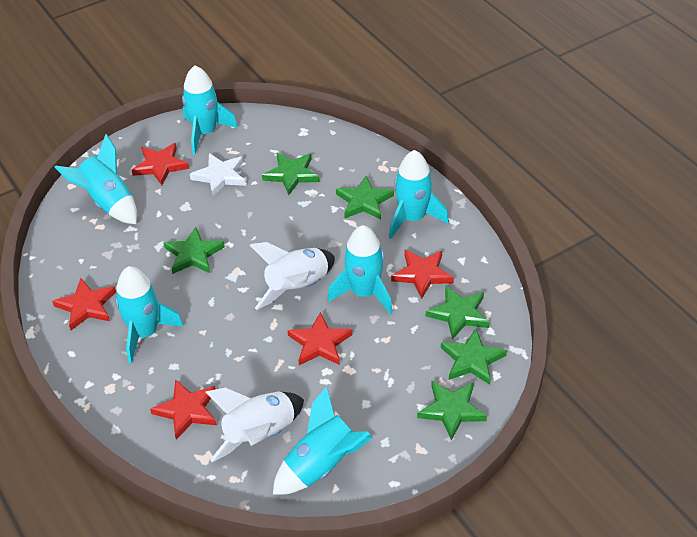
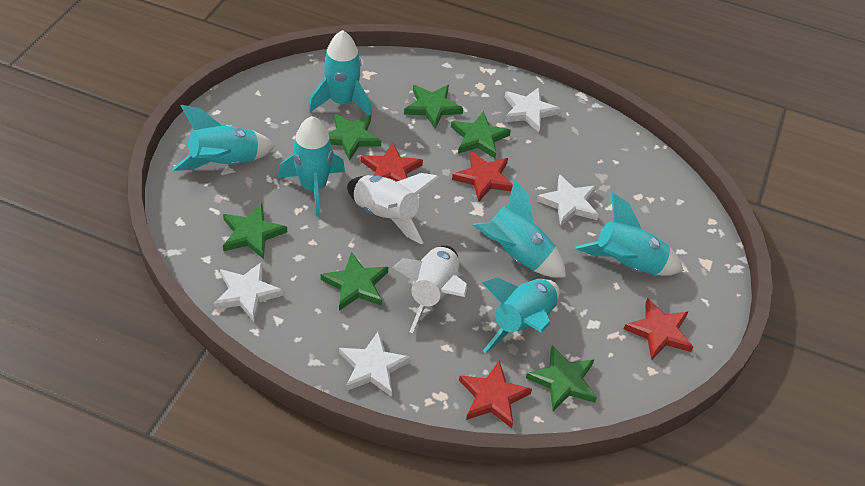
red star: [52,278,116,330] [132,143,189,185] [150,379,217,440] [287,312,353,365] [391,249,454,299] = 5 -> [361,142,423,182] [452,151,513,201] [459,360,532,428] [624,298,693,360] = 4
white star: [190,153,246,196] = 1 -> [214,262,284,322] [339,331,411,397] [504,87,561,133] [537,174,599,227] = 4

